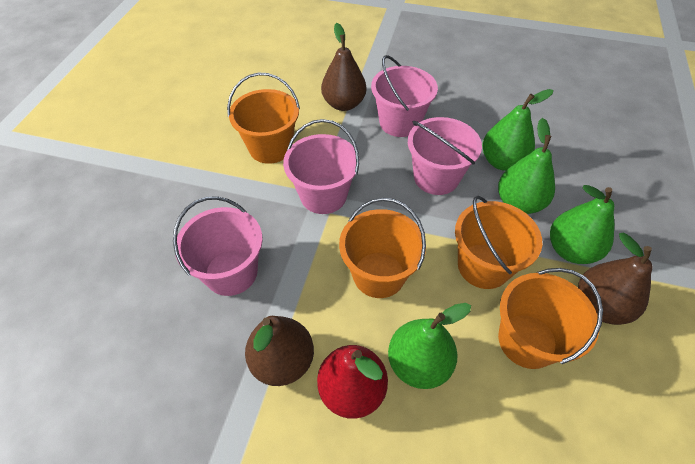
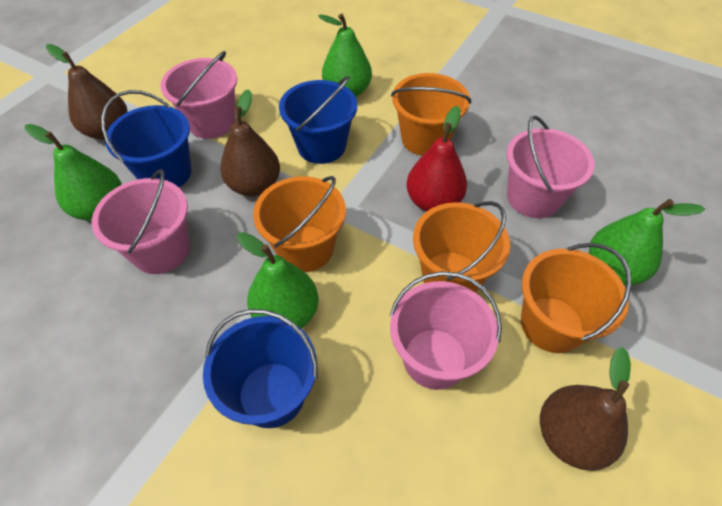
blue bucket: none = 0 -> [101,90,192,187] [203,309,318,428] [279,76,357,164] = 3

